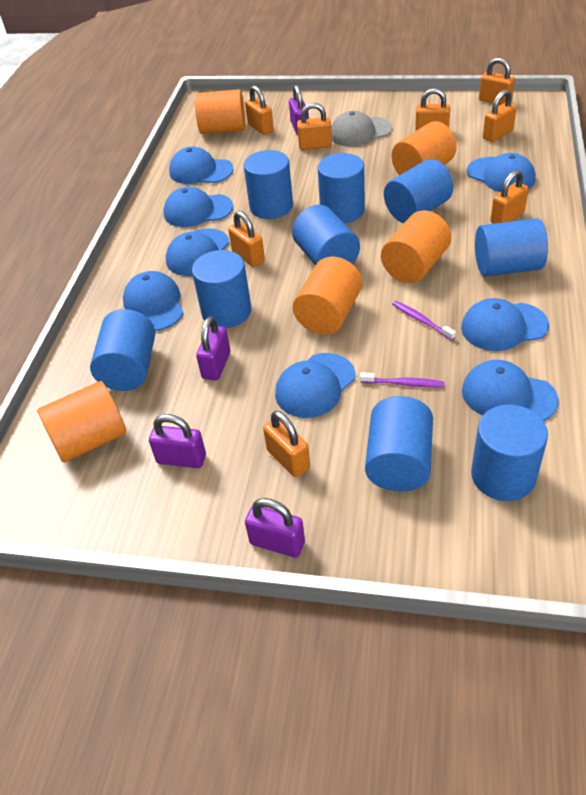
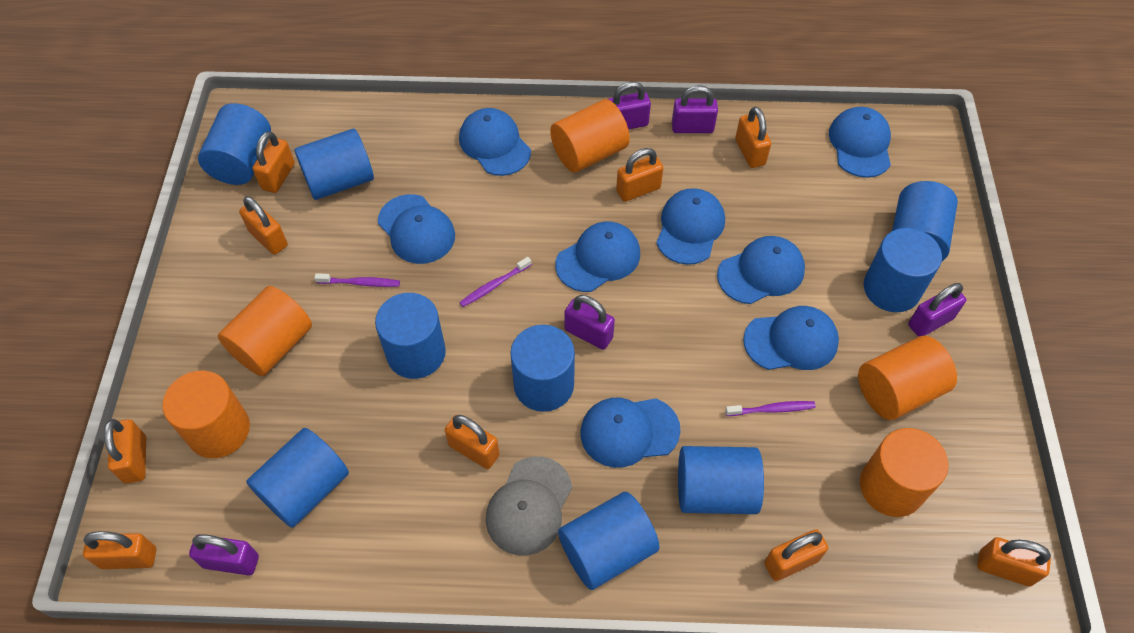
orange padlock: [228,211,265,267] [245,85,274,135] [263,411,310,477] [297,103,332,150] [415,88,450,131] [479,58,515,105] [483,90,516,142] [490,170,529,224] = 8 -> [83,531,156,569] [104,419,146,484] [239,196,288,255] [253,131,295,193] [445,415,500,469] [616,148,663,202] [735,107,771,168] [764,529,828,581] [977,537,1051,586] = 9
purple padlock: [149,414,206,468] [196,316,230,381] [245,498,305,558] [289,85,309,135] = 4 -> [189,534,259,575] [565,295,615,350] [607,81,651,129] [672,85,718,133] [908,283,966,337] = 5
purple toothbrush: [360,372,445,387] [392,301,456,340] = 2 -> [314,273,400,287] [459,257,532,307] [725,401,816,416] = 3

